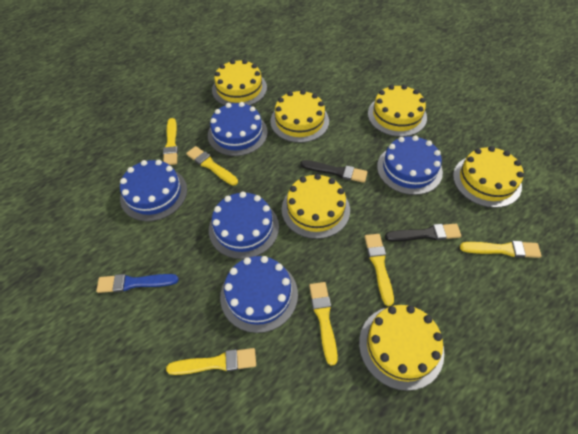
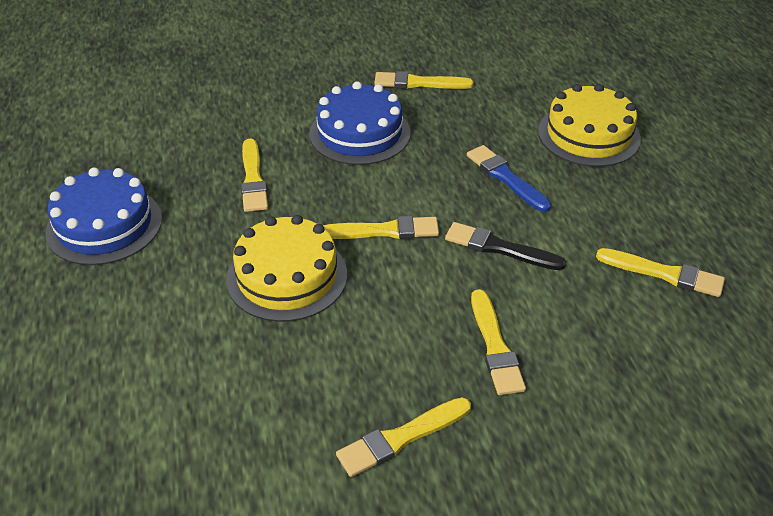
black brush: [300,160,368,183] [385,224,461,242] = 2 -> [445,222,566,270] = 1
blue cake: [120,160,187,221] [208,102,268,156] [209,192,279,259] [220,256,298,333] [377,135,443,195] = 5 -> [45,168,162,265] [309,81,411,165] = 2
yellow cake: [212,59,267,106] [270,90,329,143] [282,174,350,239] [359,305,444,391] [368,85,427,137] [453,146,524,208] = 6 -> [226,215,347,322] [538,84,641,167] = 2

